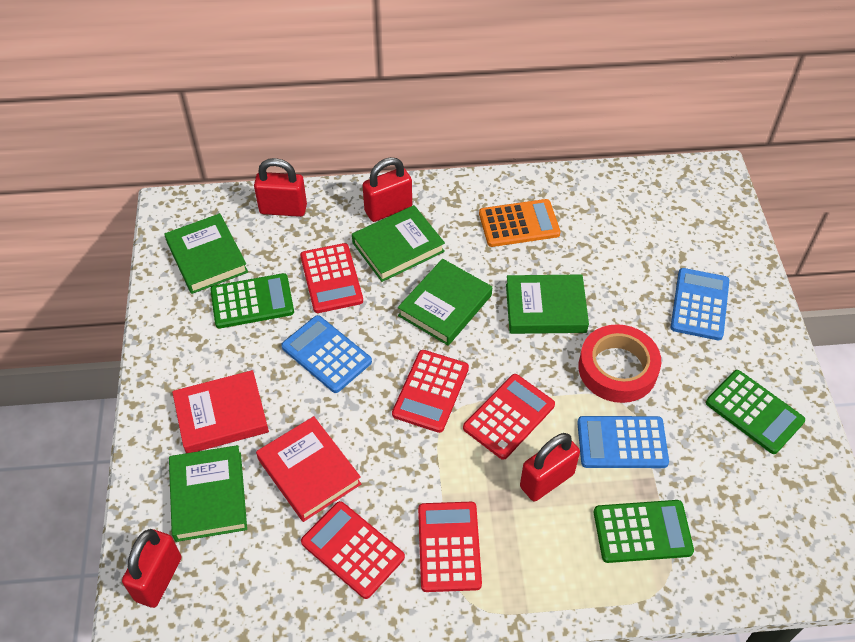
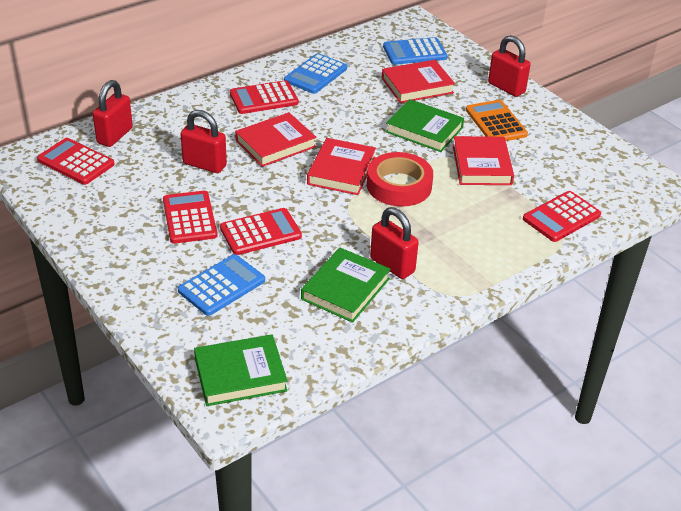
green book: [164,213,248,294] [169,445,247,542] [352,205,445,282] [398,259,492,346] [506,274,589,334] = 5 -> [194,334,288,406] [301,248,391,323] [386,99,464,152] = 3
green calculator: [210,273,294,328] [594,500,694,563] [706,370,805,454] = 3 -> none = 0
red book: [172,370,269,453] [256,416,361,522] = 2 -> [235,112,317,167] [307,138,376,195] [382,60,455,103] [453,136,514,185] = 4

